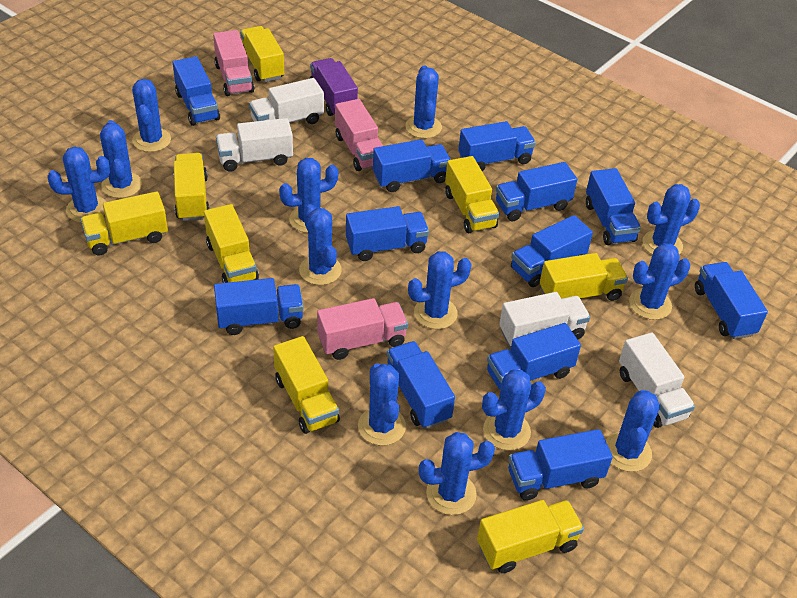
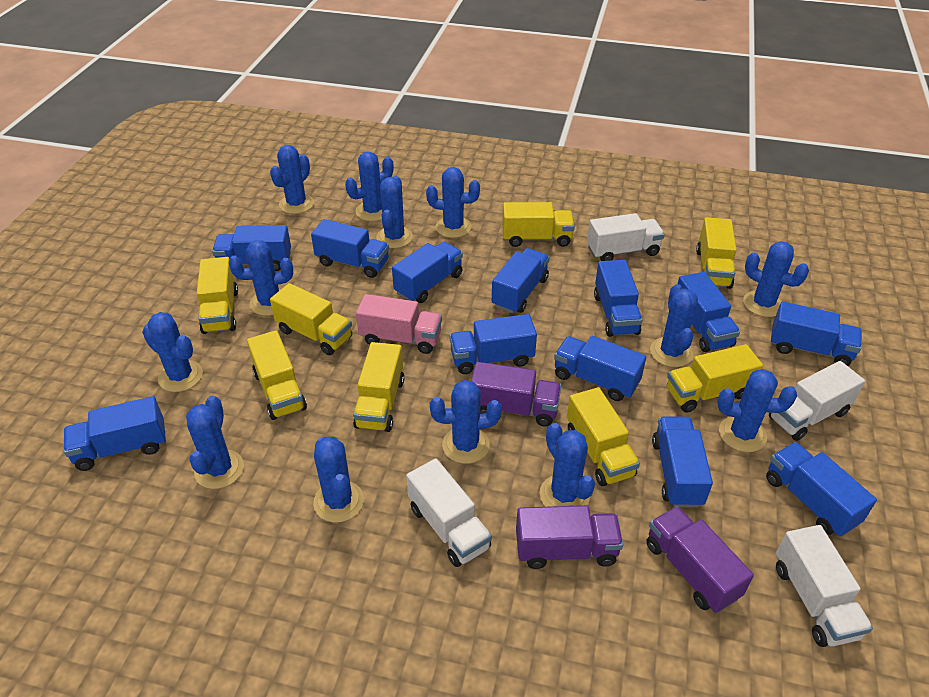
pink truck: [213,30,254,96] [317,298,408,360] [335,99,383,171] = 3 -> [356,294,442,354] = 1
purple truck: [310,58,358,116] = 1 -> [471,362,561,426] [516,505,623,569] [646,506,754,613] = 3

